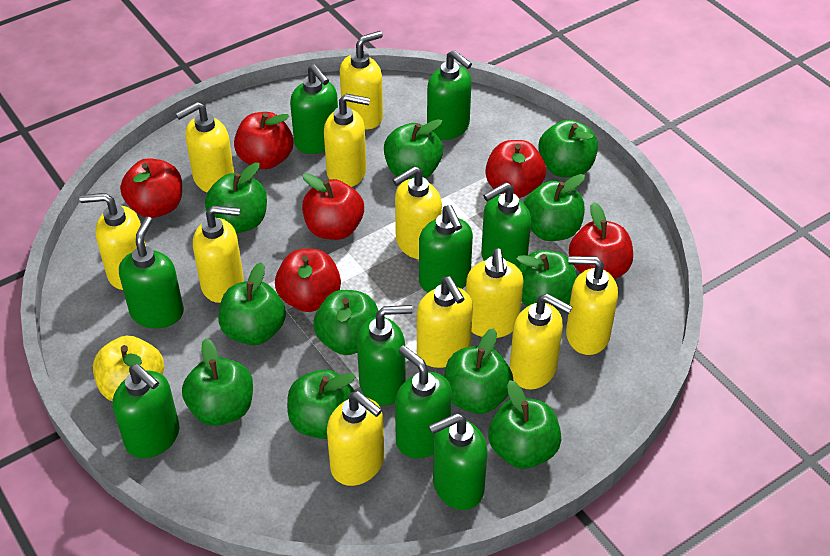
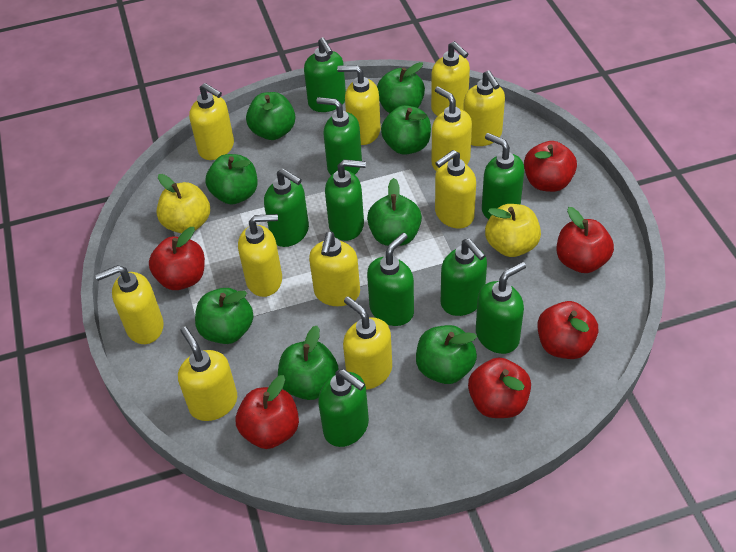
green apple: [182,338,253,426] [205,163,267,233] [218,262,286,345] [287,369,356,439] [314,290,378,355] [384,119,443,180] [444,328,513,414] [488,380,562,469] [517,250,577,310] [524,174,585,241] [538,120,598,177] = 11 -> [195,288,254,344] [205,154,257,205] [246,92,295,140] [278,326,339,400] [367,178,422,246] [377,62,425,113] [381,105,431,155] [416,325,477,384] = 8
yellow apple: [93,336,164,401] = 1 -> [157,174,210,233] [485,204,541,257] = 2

